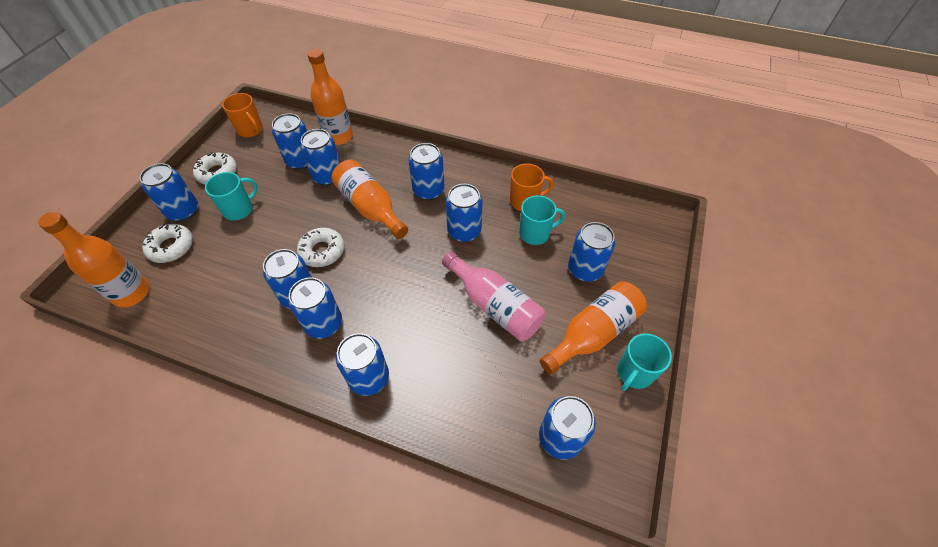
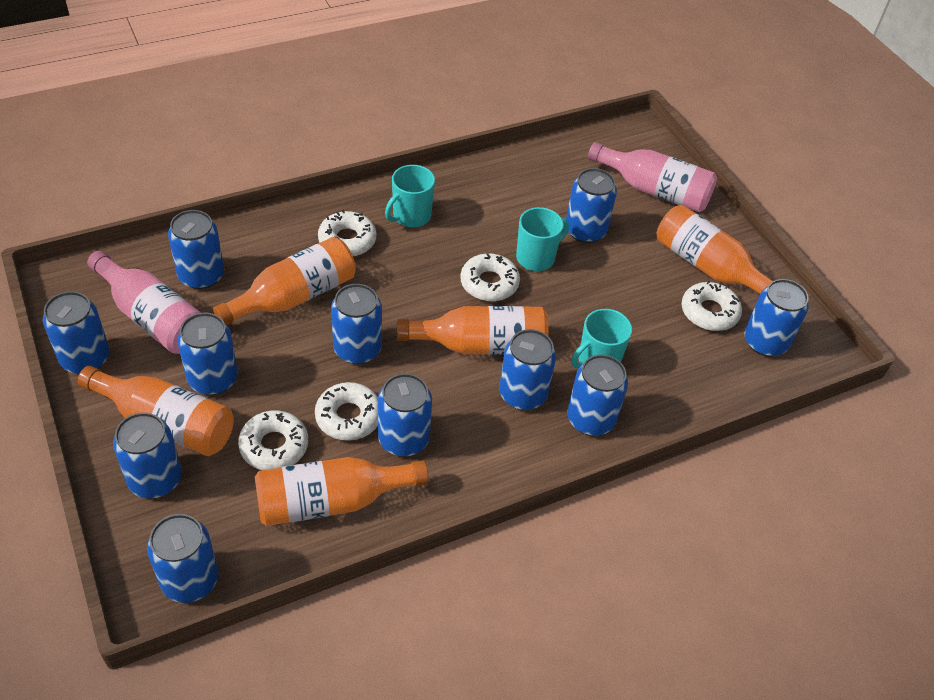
blue can: [140,163,198,221] [263,249,312,309] [272,113,307,170] [288,277,342,339] [300,129,340,186] [336,333,389,396] [408,143,445,200] [446,184,483,242] [539,396,596,460] [568,222,615,282] = 10 -> [43,291,110,374] [113,412,182,498] [147,514,219,603] [168,210,224,289] [177,313,238,395] [331,284,382,364] [378,373,432,456] [499,329,556,410] [566,168,617,243] [567,354,628,436] [744,279,809,357] = 11
orange bottle: [38,212,150,308] [307,49,353,145] [332,160,408,239] [540,281,647,375] = 4 -> [78,366,234,456] [213,237,356,325] [255,457,428,526] [397,306,549,355] [656,205,773,294] = 5
orange mug: [222,93,263,137] [510,163,554,211] = 2 -> none = 0
pink bottle: [442,251,545,341] = 1 -> [87,250,201,354] [588,142,717,212] = 2
white donut: [142,224,193,263] [193,152,237,184] [297,228,344,267] = 3 -> [238,410,308,470] [315,382,378,441] [318,209,376,257] [460,253,520,301] [681,281,742,331] = 5

